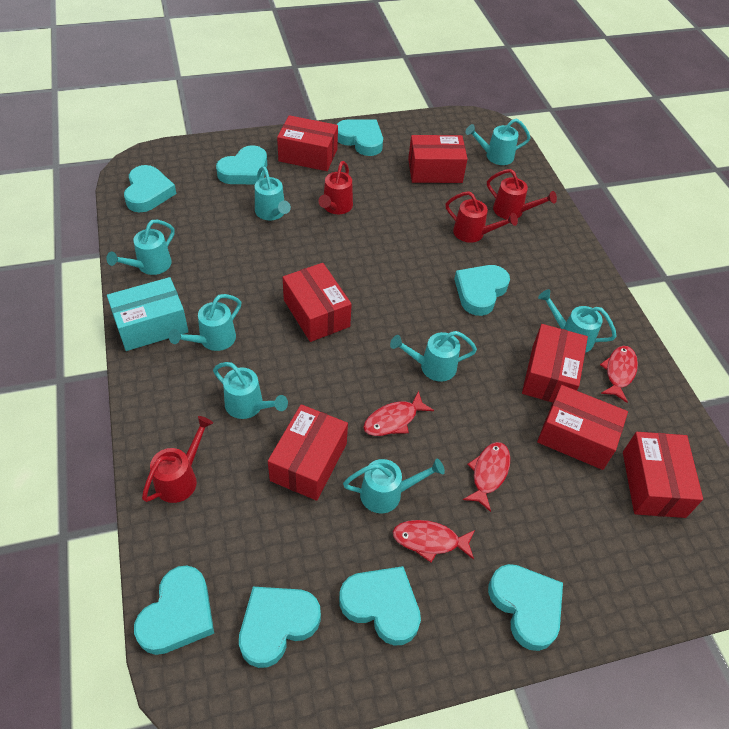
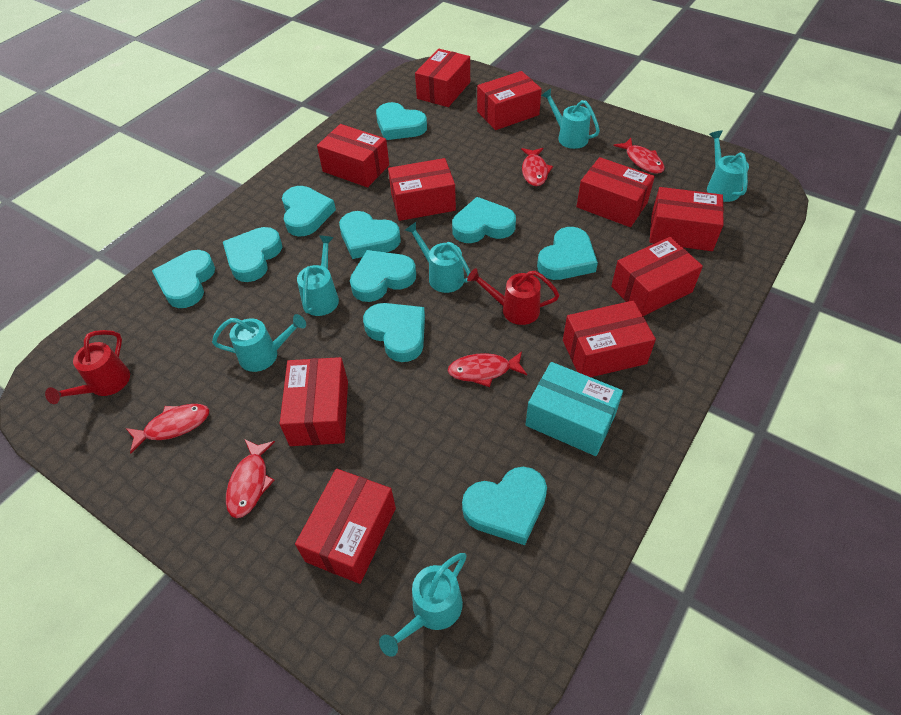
red box: [268,404,348,501] [277,115,338,171] [283,263,352,342] [408,135,467,183] [522,324,588,403] [537,385,628,470] [623,432,703,518] = 7 -> [280,357,348,446] [295,469,396,584] [317,124,389,187] [388,158,456,221] [415,49,470,107] [477,71,542,130] [563,301,656,377] [577,157,655,227] [611,237,703,316] [650,187,724,251] = 10
red fish: [363,391,434,436] [393,520,475,563] [463,442,510,512] [600,346,638,403] = 4 -> [126,404,209,453] [226,440,275,518] [448,351,527,387] [521,148,553,186] [613,138,665,174] = 5
red watering can: [142,416,213,503] [318,161,353,214] [446,191,518,243] [487,169,557,219] = 4 -> [45,330,130,404] [467,268,559,325] = 2
turquoise heart: [124,165,176,212] [134,566,214,655] [216,145,267,184] [239,587,321,668] [336,119,383,156] [339,566,421,646] [454,265,510,316] [488,564,563,651] = 8 -> [152,250,215,308] [223,227,282,282] [282,186,336,236] [339,211,401,259] [350,250,416,302] [363,303,425,362] [376,102,427,140] [452,197,516,243] [462,467,547,545] [537,227,598,280] = 10
turquoise watering can: [106,220,175,275] [169,294,241,351] [213,362,288,419] [255,166,291,220] [343,459,445,513] [390,331,477,382] [465,119,530,165] [538,289,617,353] = 8 -> [212,314,306,372] [297,236,339,316] [379,553,467,657] [405,222,470,293] [541,89,600,149] [707,130,749,202] = 6

